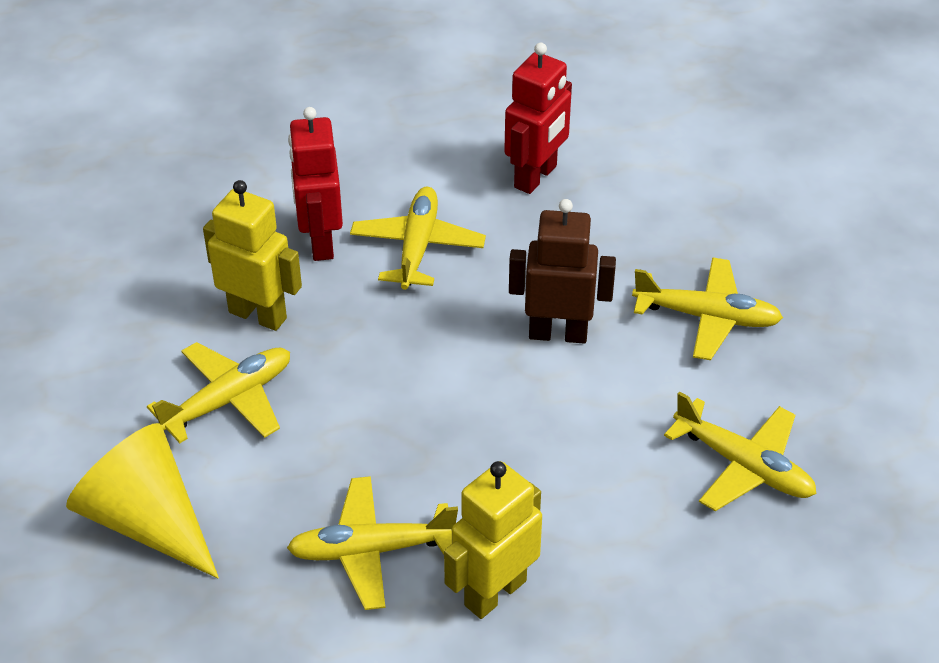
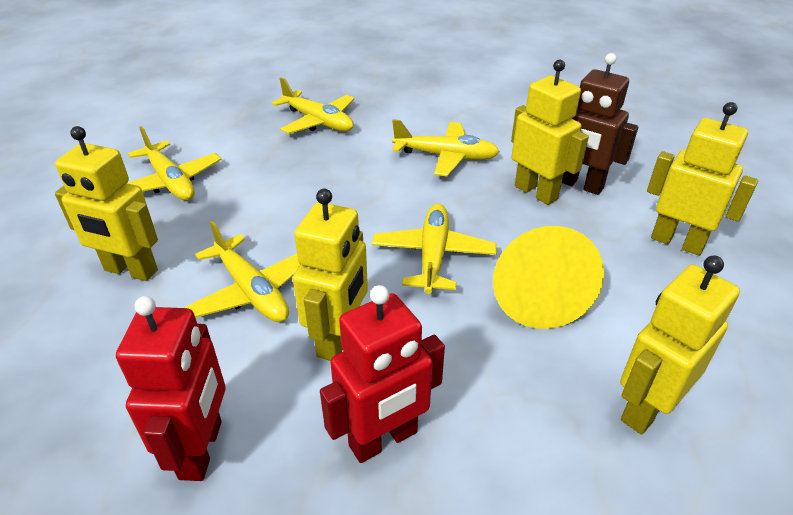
yellow robot: [203,180,302,331] [444,461,542,619] = 2 -> [55,126,158,281] [293,189,368,361] [511,60,589,205] [620,256,740,434] [647,102,758,256] = 5

